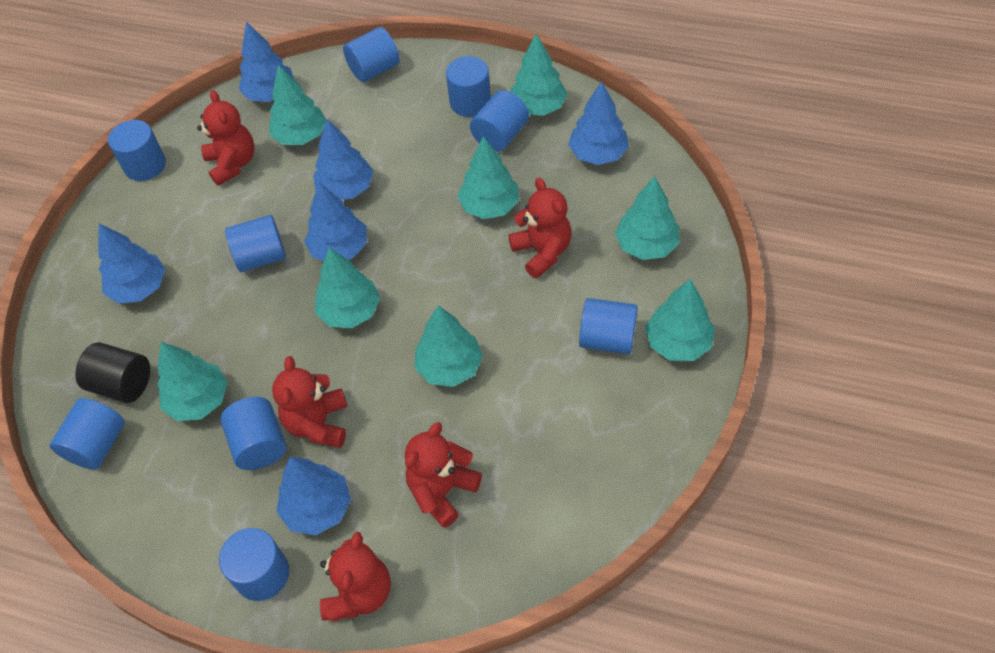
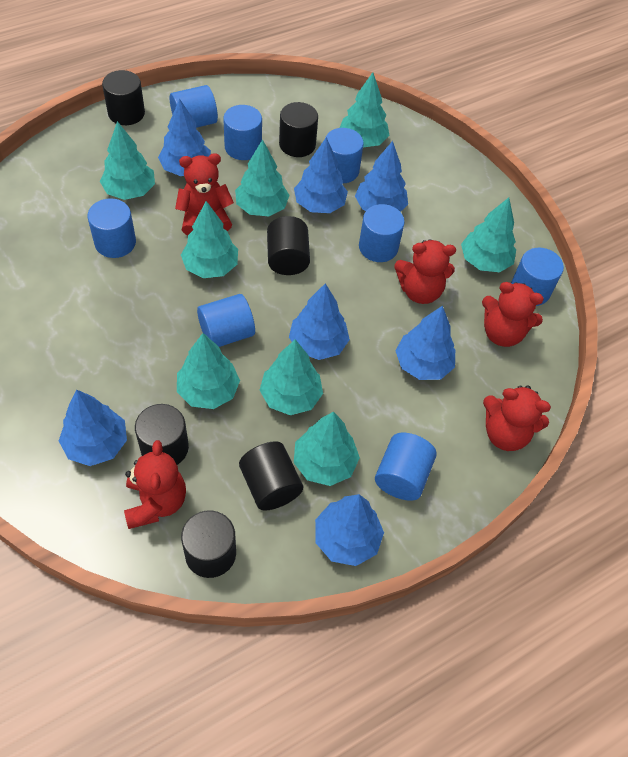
black cylinder: [76,342,150,403] = 1 -> [102,70,145,125] [135,404,189,465] [181,510,236,578] [239,441,303,511] [267,216,310,275] [279,102,318,157] = 6
blue cylinder: [50,398,125,470] [108,120,166,181] [219,528,289,601] [220,397,286,470] [225,215,286,272] [343,27,400,82] [446,56,491,117] [470,90,529,152] [579,298,638,354] = 9 -> [88,198,136,258] [170,85,218,128] [197,294,255,347] [223,105,262,160] [325,128,364,183] [359,204,405,262] [375,433,437,501] [511,248,564,306] = 8
blue tree: [98,223,165,304] [239,22,295,102] [277,457,351,535] [304,182,367,261] [313,119,373,200] [568,81,629,165] = 6 -> [59,389,127,466] [158,99,211,176] [289,283,350,360] [294,137,348,213] [315,494,384,566] [355,141,408,212] [396,306,455,380] = 7

